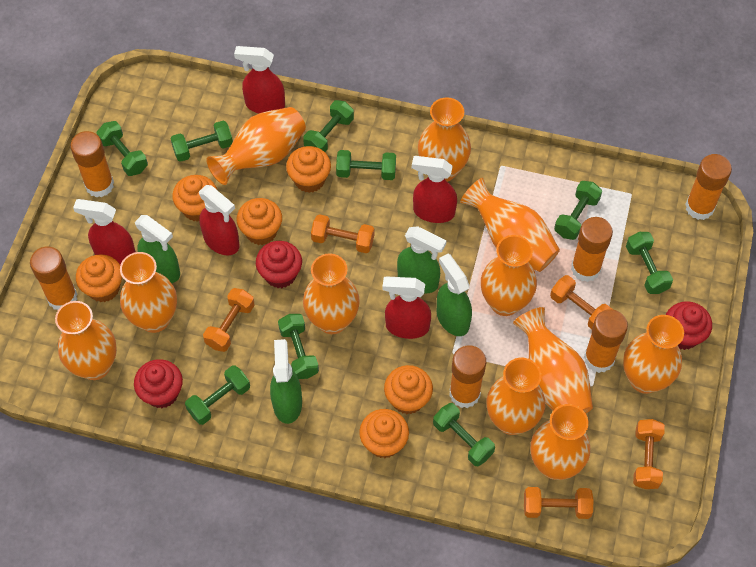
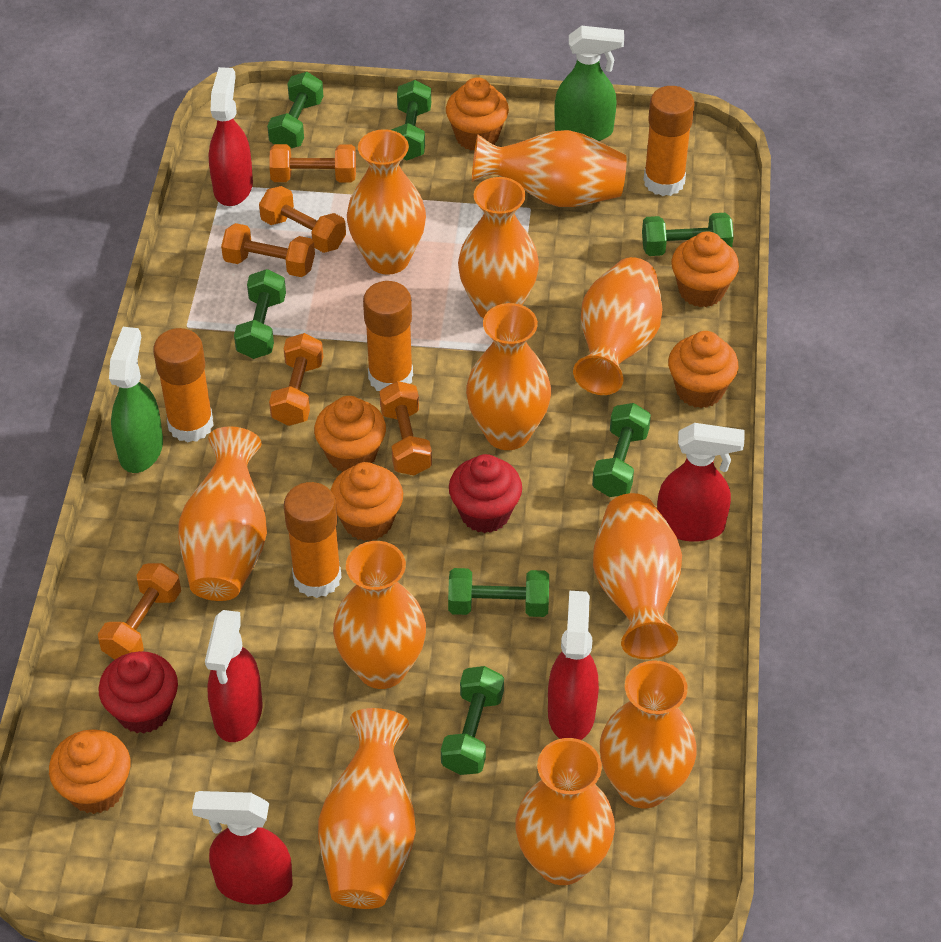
green dumbbell: [97,121,148,176] [170,121,233,162] [185,365,250,425] [278,314,319,379] [303,100,354,152] [336,150,396,180] [433,403,495,466] [554,181,602,240] [626,232,673,294] = 9 -> [234,269,286,359] [267,72,324,148] [391,80,431,160] [441,666,504,775] [448,568,549,617] [592,403,651,497] [642,213,734,256] = 7
green spray bottle: [135,215,180,283] [270,339,302,424] [397,226,446,294] [437,254,472,336] = 4 -> [109,327,163,473] [554,26,624,141] = 2
orange dumbbell: [203,288,255,352] [311,214,375,253] [524,487,593,519] [550,275,612,329] [633,419,665,489] = 5 -> [98,563,181,660] [221,223,315,277] [259,186,346,253] [269,144,356,183] [269,333,323,426] [379,381,432,475] = 6
orange glue stick: [30,246,77,310] [70,131,114,197] [449,346,486,408] [571,217,613,282] [584,309,628,373] [685,154,732,220] = 6 -> [153,328,214,442] [284,482,342,598] [363,281,413,391] [644,86,694,196] = 4
red cupcake: [134,359,183,408] [256,241,302,288] [666,301,712,350] = 3 -> [98,651,178,734] [449,454,522,533] = 2

